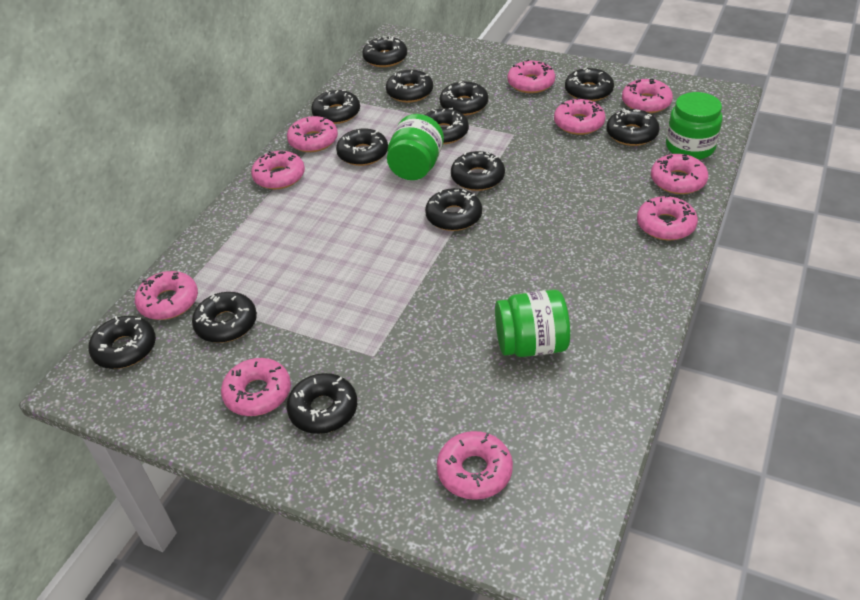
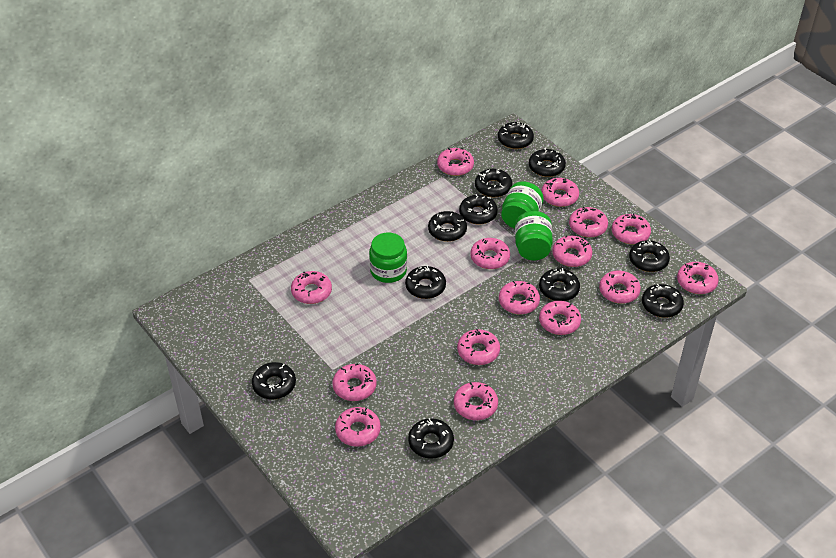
black donut: [88,316,156,369] [192,292,257,343] [287,373,357,434] [311,89,360,124] [336,128,388,166] [362,36,407,67] [386,70,433,103] [425,108,469,144] [425,188,482,231] [440,81,488,116] [451,151,505,191] [565,68,614,101] [606,108,660,146] = 13 -> [252,362,296,399] [405,265,446,299] [408,418,454,459] [428,211,467,242] [459,194,498,224] [475,169,512,197] [498,122,534,149] [529,148,566,177] [539,268,580,301] [629,239,670,272] [642,284,684,318] = 11
pink donut: [135,271,198,320] [221,358,291,416] [251,151,305,189] [287,116,338,152] [437,431,513,500] [507,59,555,93] [554,97,606,135] [622,79,673,113] [637,195,698,240] [651,154,708,194] = 10 -> [291,271,332,304] [333,363,377,401] [335,407,381,446] [437,148,474,176] [454,382,498,420] [457,329,500,365] [470,238,510,269] [499,281,540,314] [539,301,581,335] [541,178,579,207] [552,235,592,267] [569,206,608,237] [599,271,641,304] [612,213,651,244] [677,262,719,294] = 15

